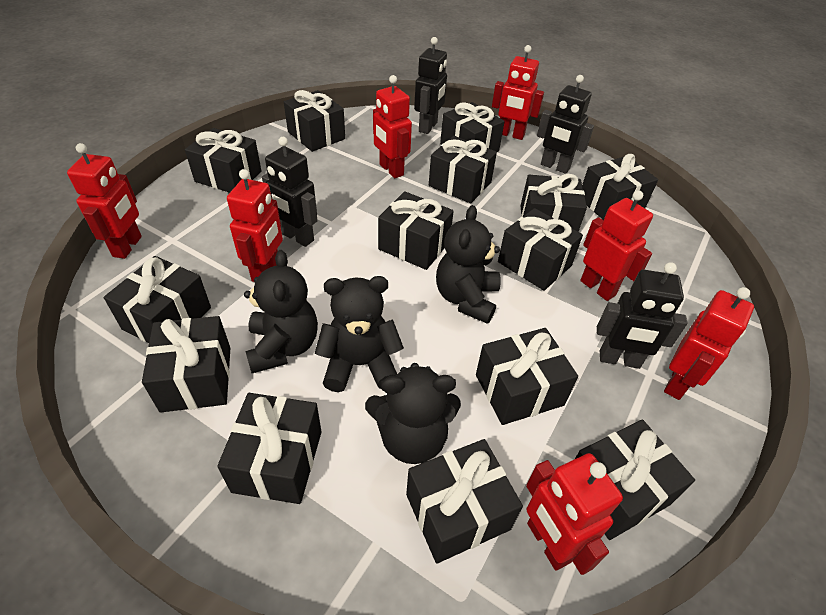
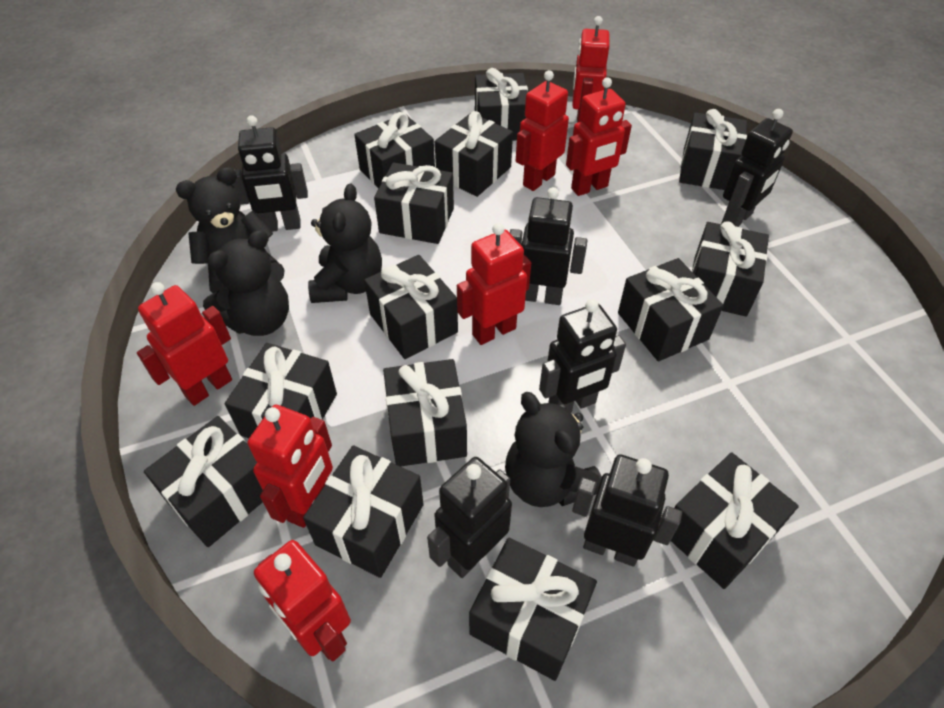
black robot: [262,137,318,247] [414,37,447,134] [537,75,594,174] [597,262,687,369] = 4 -> [232,115,308,232] [427,457,512,578] [510,187,588,305] [539,299,626,413] [572,454,682,567] [721,109,793,227] = 6

